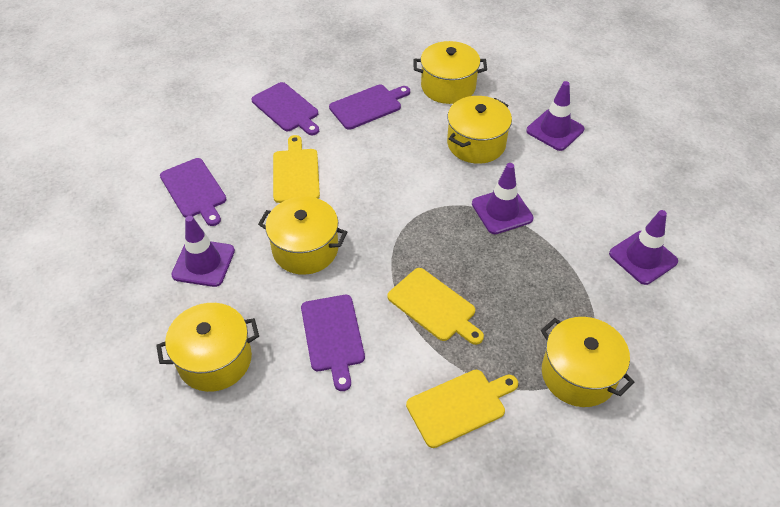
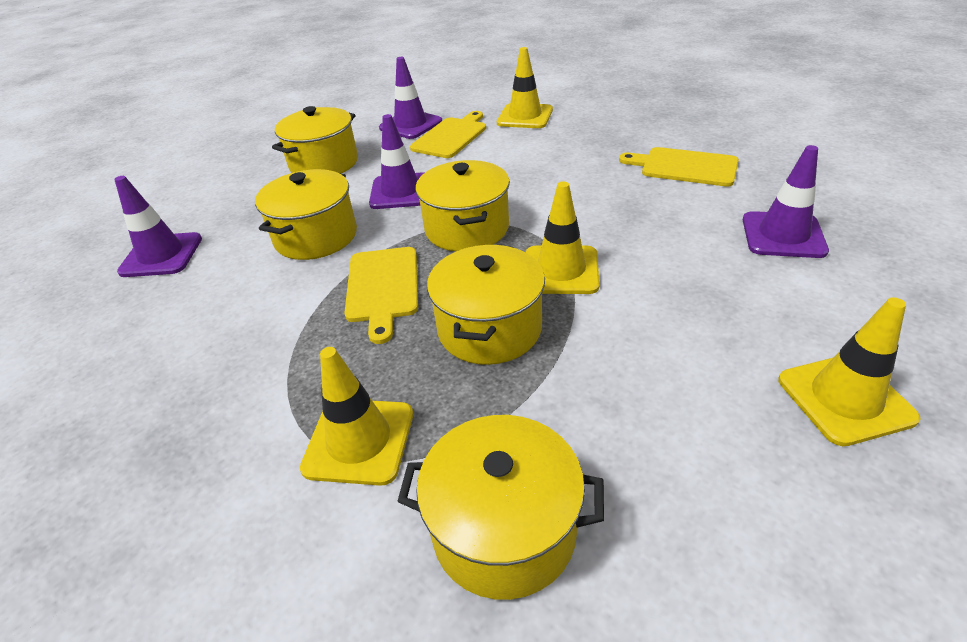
purple cutting board: [160,158,226,226] [251,82,319,135] [301,295,365,391] [329,85,410,130] = 4 -> none = 0
yellow traffic cone: none = 0 -> [300,347,413,486] [497,47,553,128] [526,181,600,294] [778,297,921,446] = 4

